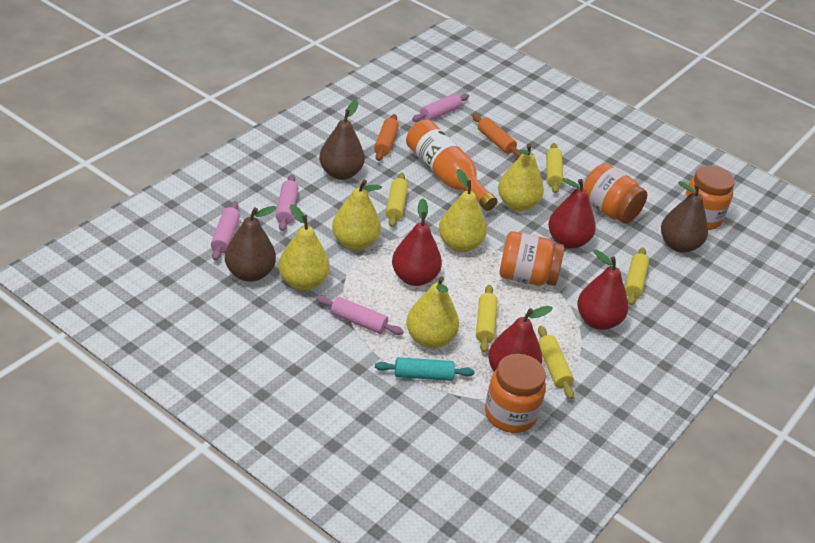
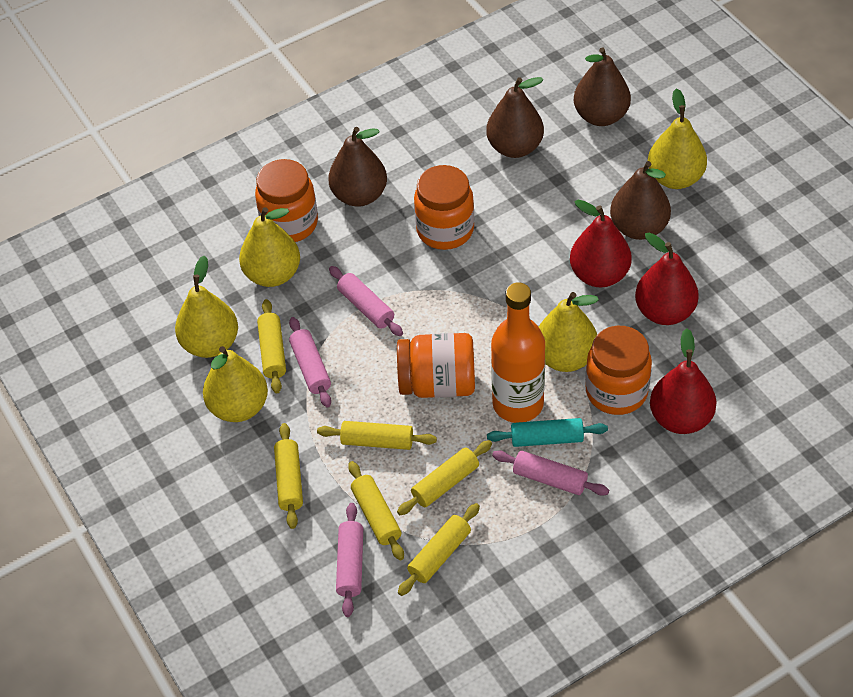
brown pear: [225,206,277,282] [319,100,365,180] [661,181,708,253] = 3 -> [328,127,387,207] [486,77,544,158] [574,47,631,126] [610,161,671,240] = 4
orange rolling pin: [374,114,399,161] [472,114,522,158] = 2 -> none = 0
red pear: [392,198,442,286] [488,306,553,371] [548,178,596,249] [577,249,628,330] = 4 -> [570,200,632,287] [635,233,699,325] [650,328,717,434] = 3
yellow rolling pin: [386,173,408,227] [476,285,497,353] [538,326,574,399] [546,143,563,193] [625,247,649,306] = 5 -> [257,299,286,393] [274,423,303,529] [317,421,437,450] [348,461,404,560] [397,440,492,515] [398,503,480,596] = 6

